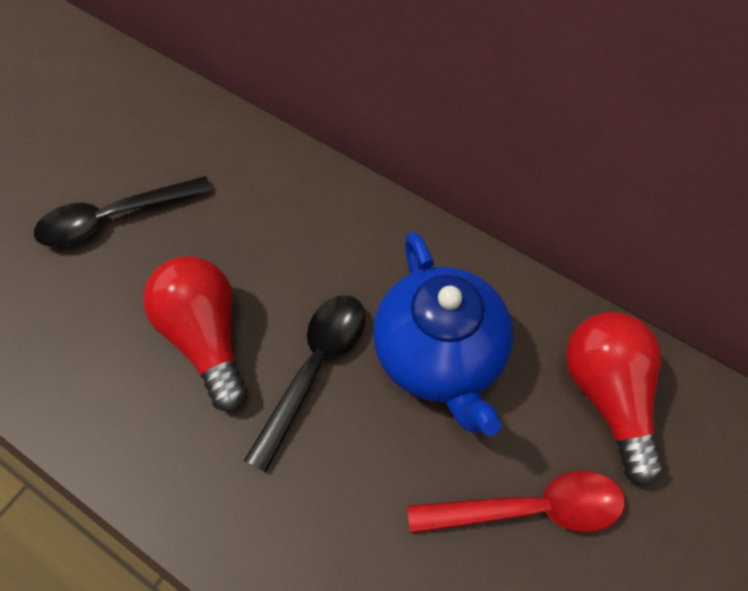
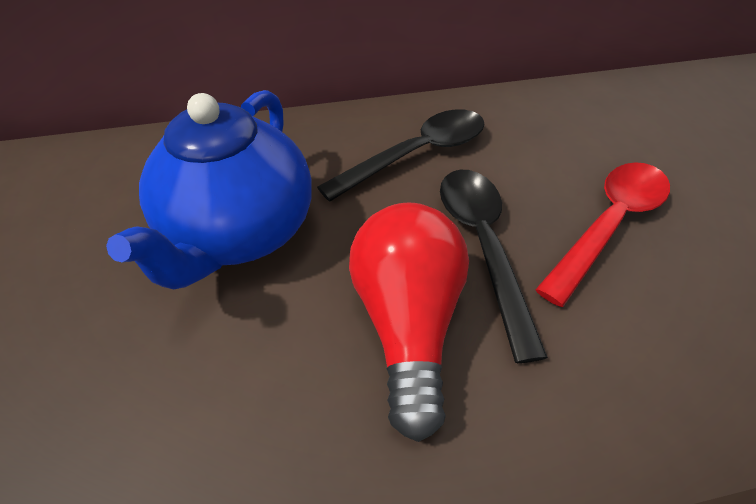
red light bulb: [143,256,248,411] [566,312,665,486] = 2 -> [349,203,469,442] = 1

